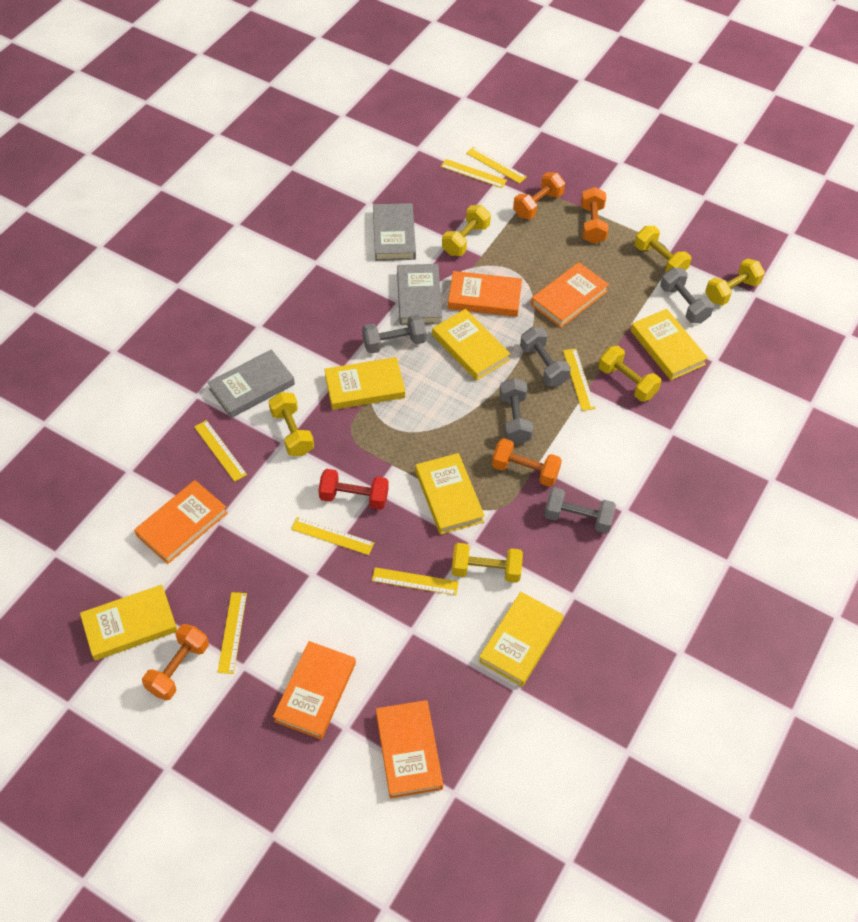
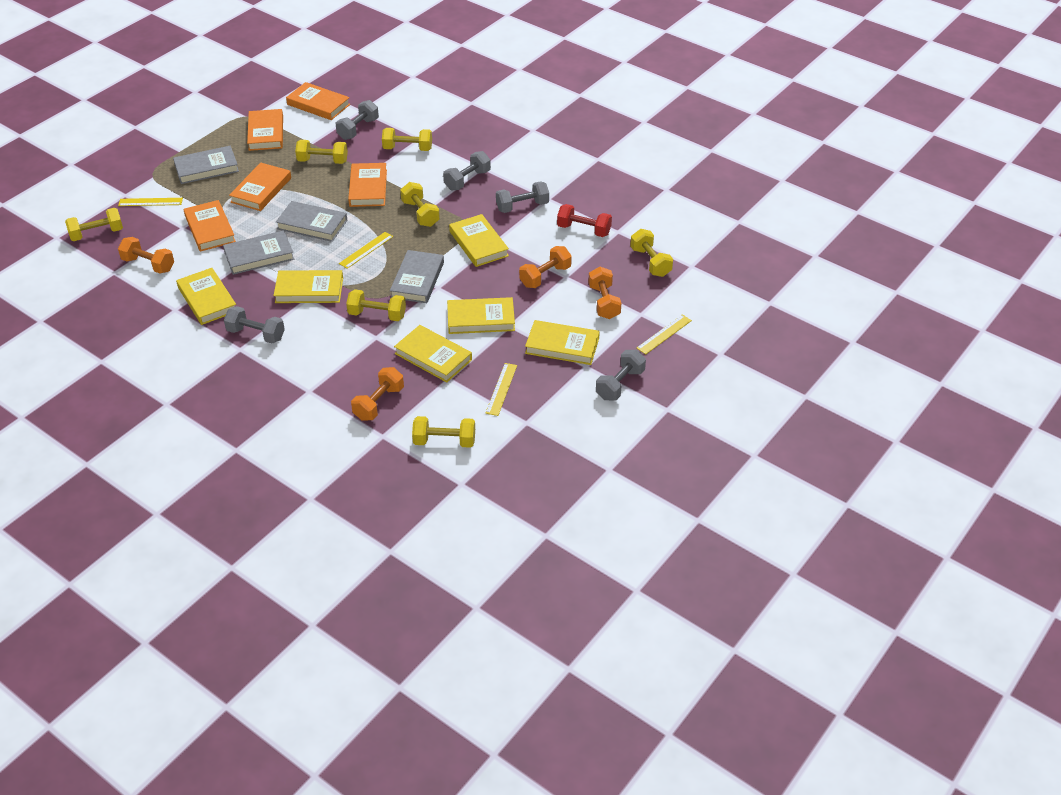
grey book: [207,349,295,418] [373,203,416,261] [397,264,442,325] = 3 -> [173,146,239,184] [223,230,294,275] [276,201,347,242] [390,250,444,303] = 4
yellow dumbbell: [268,392,314,456] [442,205,491,256] [452,543,523,583] [598,346,661,402] [634,226,691,272] [705,258,765,306] = 6 -> [65,208,123,241] [295,140,348,164] [346,289,406,321] [382,128,432,151] [400,182,440,227] [412,416,475,448] [630,229,673,277] = 7
yellow ruler: [194,420,247,482] [218,592,247,674] [291,517,374,555] [372,567,459,595] [441,159,507,188] [466,147,527,184] [563,348,596,411] = 7 -> [118,198,183,206] [339,232,393,269] [485,363,517,416] [636,314,692,354] = 4

